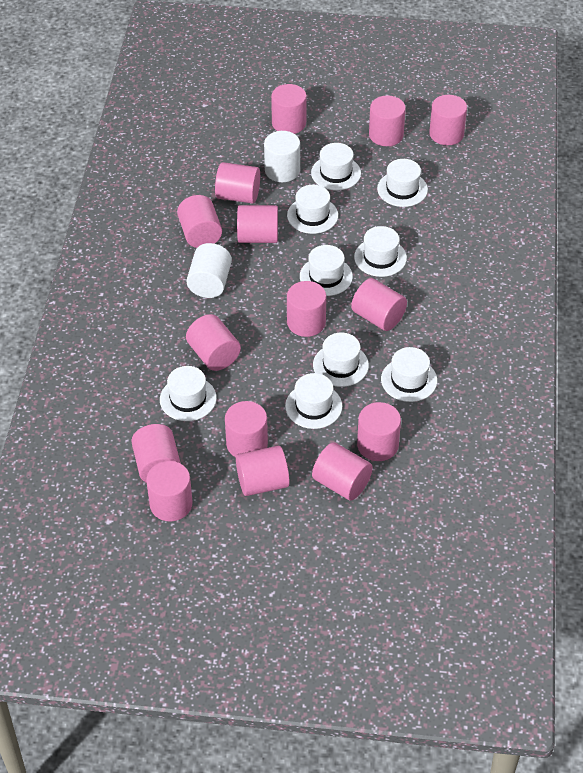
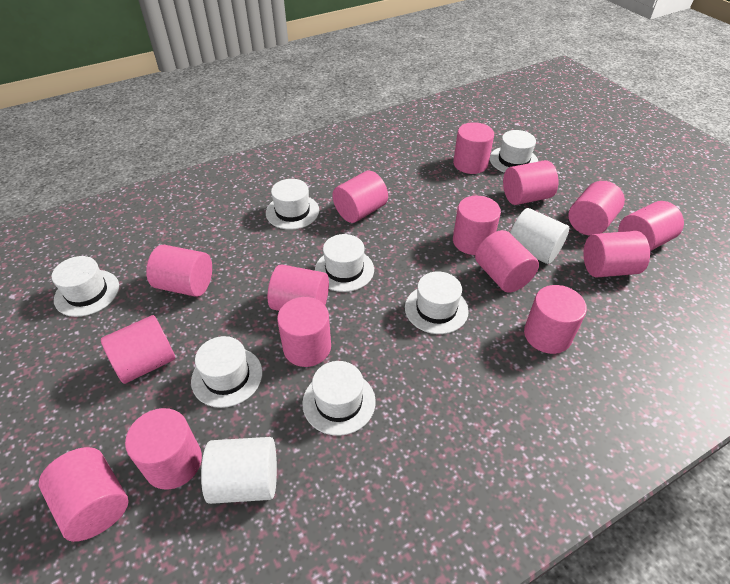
white hat: [160,366,217,421] [285,373,342,429] [287,185,338,234] [300,245,353,296] [311,143,361,190] [313,332,369,387] [354,226,407,277] [377,159,428,207] [381,347,437,402] = 9 -> [52,256,119,317] [191,336,263,408] [266,179,319,230] [302,361,376,436] [315,234,374,292] [405,272,469,334] [490,130,539,173] = 7

